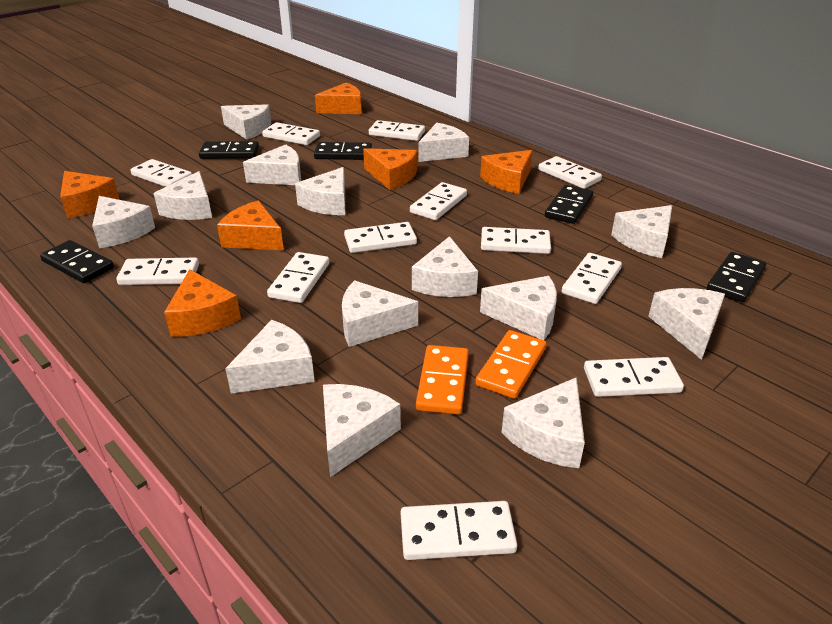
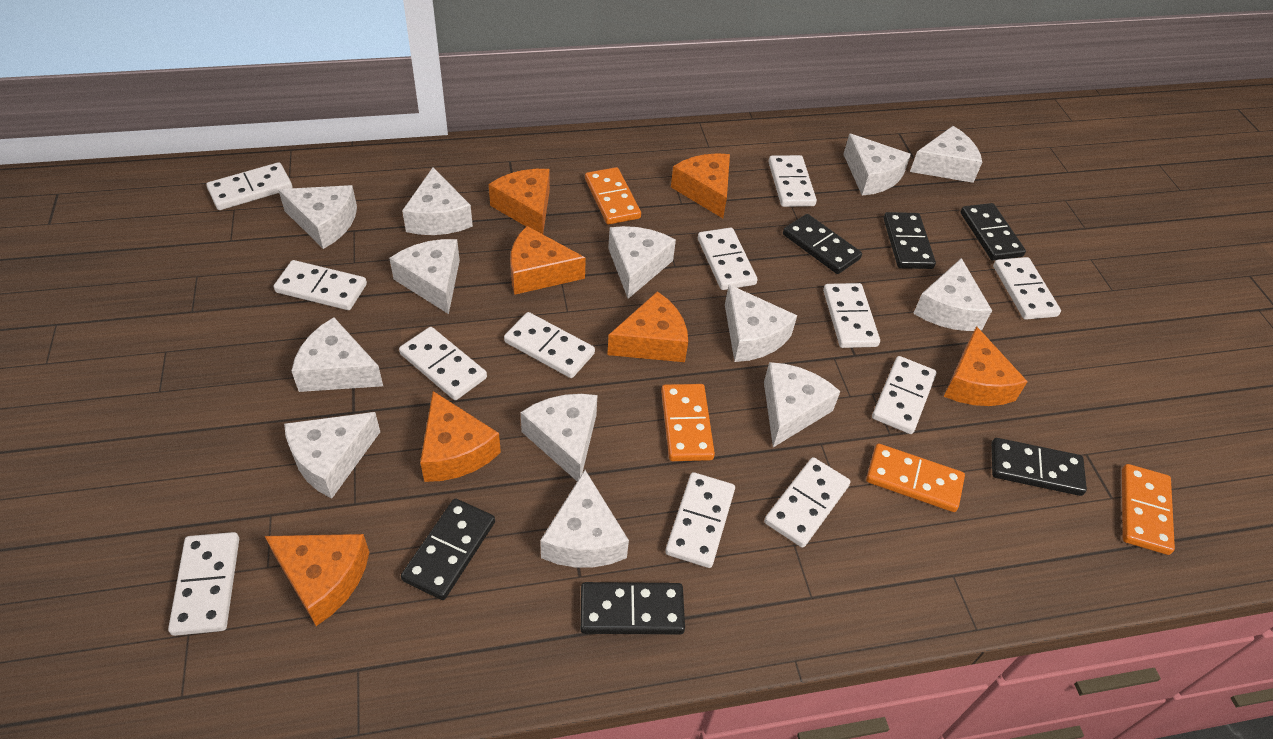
black domino: [40,240,114,283] [199,141,259,159] [314,142,372,160] [545,185,593,224] [707,252,766,302] = 5 -> [401,498,495,600] [580,582,685,634] [783,214,862,274] [884,212,936,269] [960,203,1026,261] [991,438,1087,496] = 6
orange cheese: [60,171,119,218] [164,269,241,337] [217,200,284,250] [315,83,362,114] [363,148,417,190] [480,150,533,194] = 6 -> [265,534,369,626] [420,391,501,482] [489,169,550,234] [511,226,586,295] [607,291,688,362] [671,153,730,218] [944,326,1028,406] = 7
orange domino: [416,345,469,415] [475,330,547,399] = 2 -> [585,167,641,224] [661,384,715,461] [866,444,965,512] [1122,464,1175,555] = 4
white cheese: [92,196,155,248] [153,171,212,220] [221,104,271,140] [225,320,315,394] [243,144,301,185] [295,167,345,215] [323,384,401,477] [342,280,418,347] [412,236,478,297] [418,123,469,162] [480,276,557,340] [502,377,585,468] [611,205,672,258] [648,288,725,360] = 14 -> [278,185,357,249] [284,412,380,499] [292,317,383,392] [389,239,460,314] [402,167,473,235] [521,394,597,481] [540,470,629,567] [608,226,676,299] [725,285,797,362] [764,362,840,447] [843,133,911,196] [910,126,982,183] [913,258,992,331] = 13

